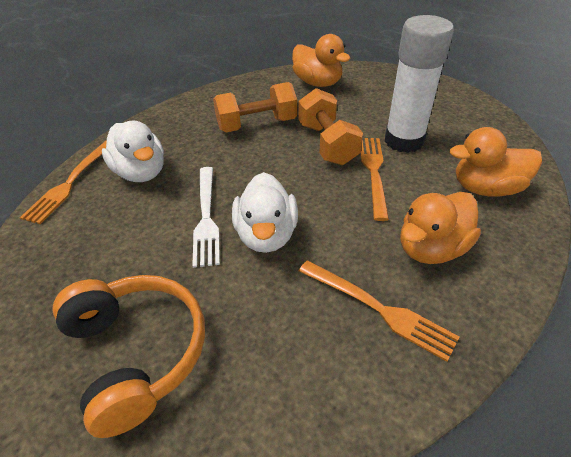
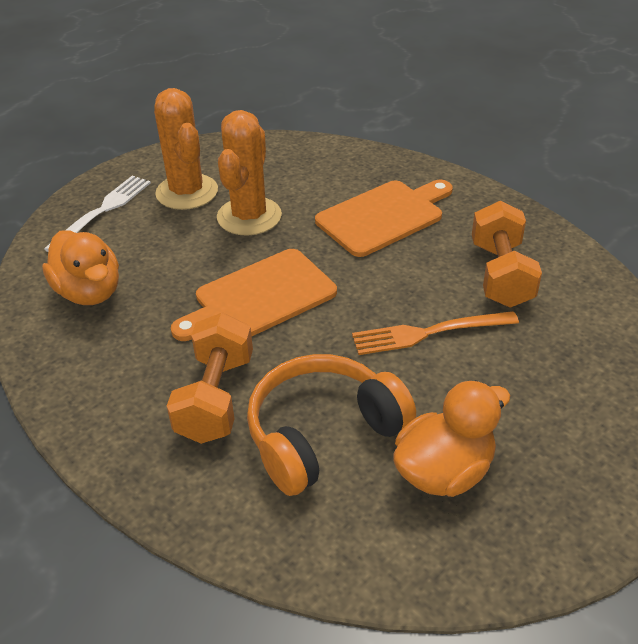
orange cactus: none = 0 -> [154,88,218,210] [217,110,282,236] = 2
orange cutting board: none = 0 -> [171,249,337,341] [315,180,453,257] = 2
orange duck: [292,34,351,87] [400,192,481,264] [450,127,542,197] = 3 -> [42,230,119,305] [393,380,510,497] = 2
orange fork: [20,140,107,224] [299,260,460,362] [361,138,389,221] = 3 -> [352,311,519,355] = 1
white duck: [102,121,164,182] [232,172,298,253] = 2 -> none = 0
white glue stick: [385,15,454,153] = 1 -> none = 0

